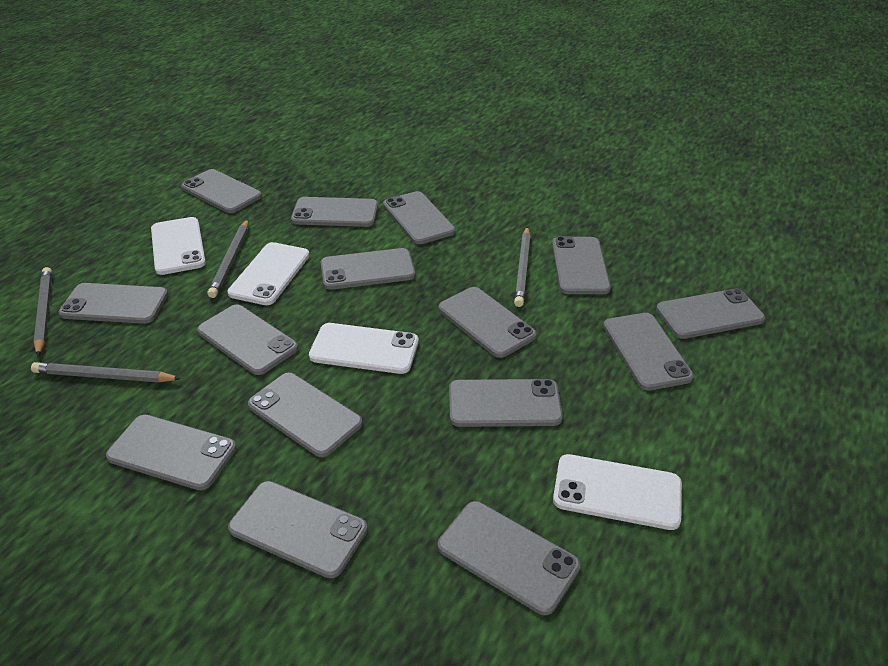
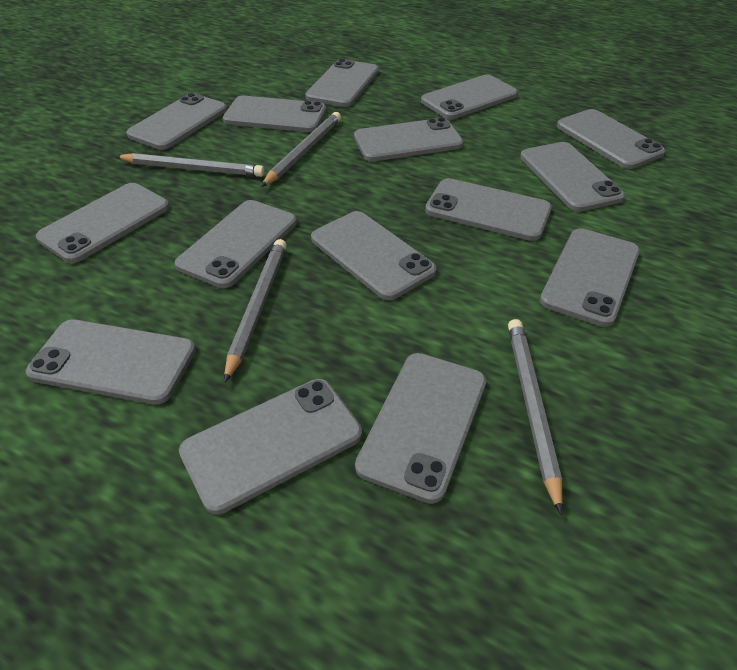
white phone: [151,217,206,275] [227,242,310,305] [309,323,419,374] [553,454,682,530] = 4 -> none = 0

